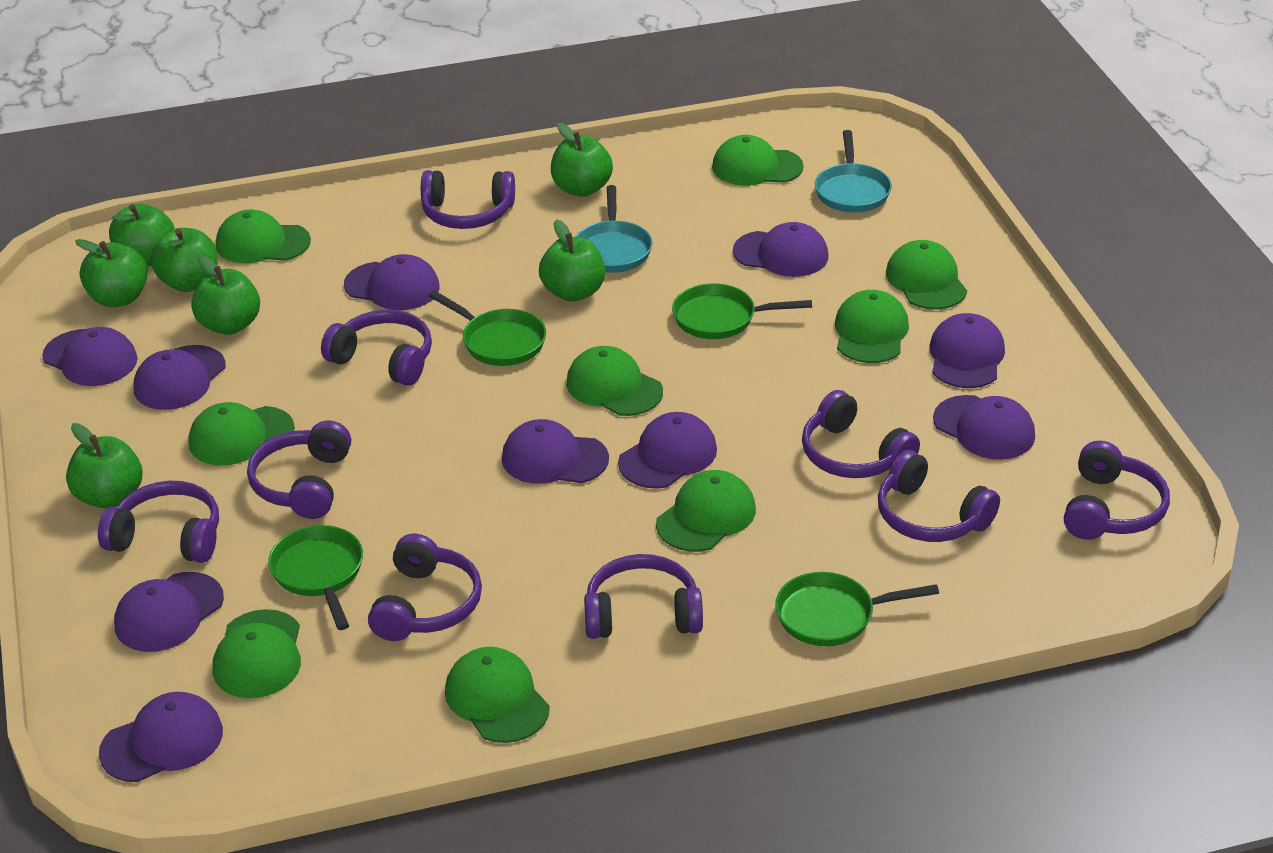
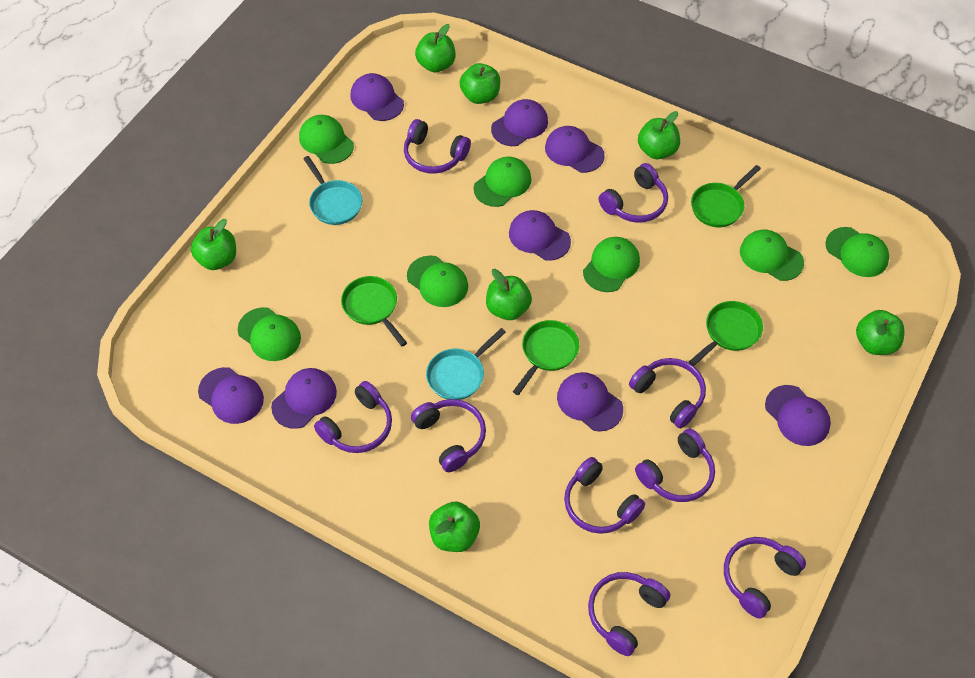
green cap: [189,402,295,465] [213,609,301,698] [216,210,311,263] [445,647,550,743] [566,346,663,416] [656,470,756,552] [712,135,804,186] [835,290,909,363] [886,240,967,310] = 9 -> [238,307,301,361] [299,115,354,164] [407,255,468,307] [474,157,531,207] [583,237,640,292] [740,230,804,281] [825,227,889,277] = 7
purple cap: [42,327,138,386] [99,692,223,782] [114,572,224,652] [134,345,226,410] [344,254,440,310] [502,419,609,484] [618,412,717,489] [733,222,829,277] [929,313,1005,388] [933,395,1035,460] = 10 -> [198,367,264,424] [271,368,337,429] [350,73,404,121] [491,99,548,146] [509,210,571,261] [545,126,605,173] [557,372,623,432] [765,385,831,446] = 8

